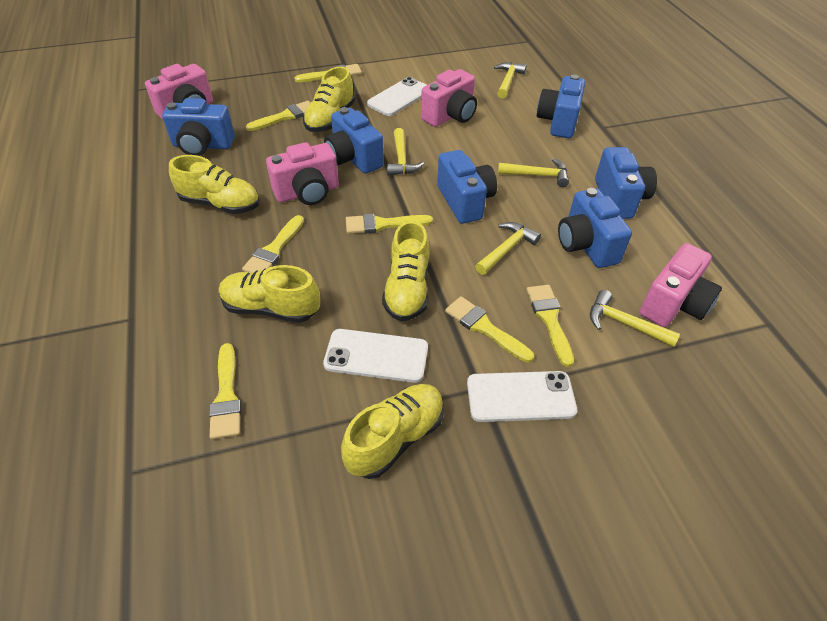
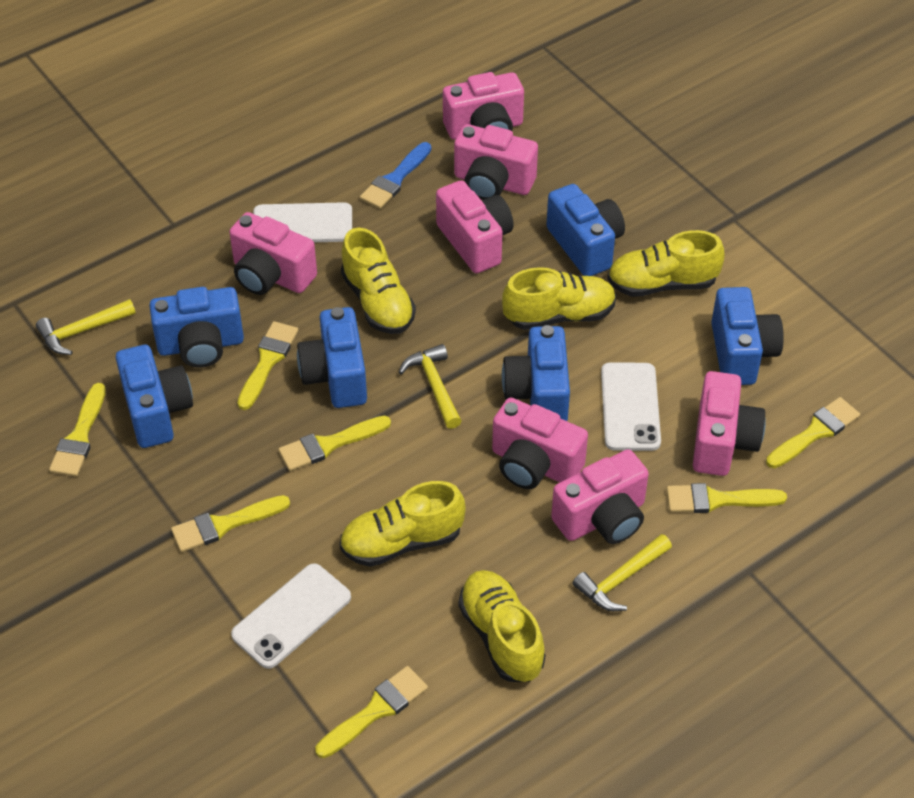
blue brush: none = 0 -> [360,142,431,209] = 1
pink camera: [145,64,213,119] [266,142,339,205] [421,69,477,127] [640,243,722,327] = 4 -> [229,212,317,295] [436,180,514,273] [443,72,524,140] [454,124,538,200] [492,398,588,489] [551,449,649,544] [693,371,766,476] = 7
yellow hammer: [387,128,424,175] [475,222,541,275] [494,62,527,98] [498,158,569,187] [590,290,680,347] = 5 -> [36,299,136,355] [399,344,462,429] [573,534,672,611] = 3

